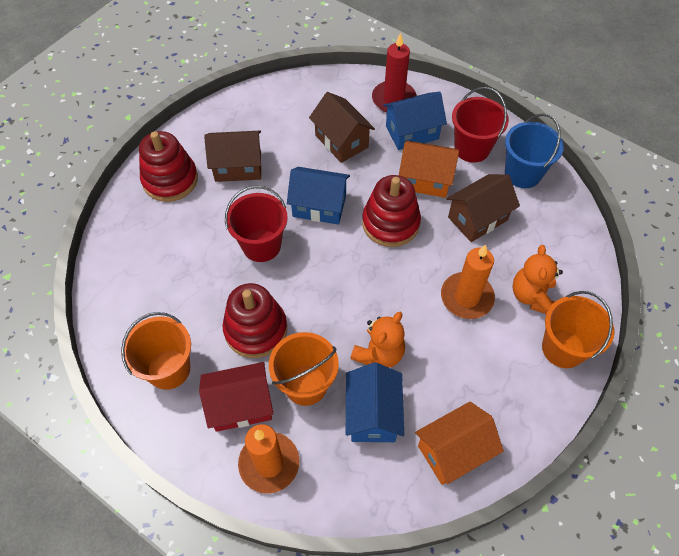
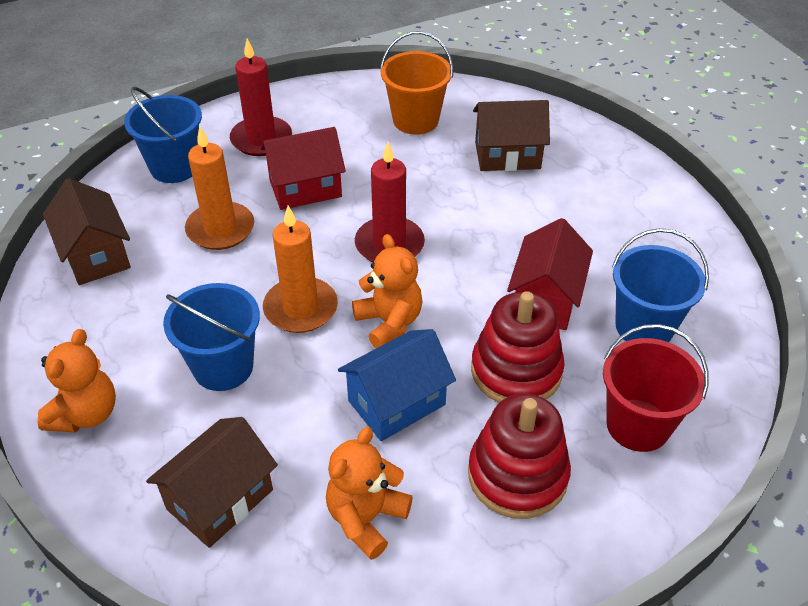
blue bucket: [505,114,564,188] = 1 -> [124,87,202,183] [163,283,260,391] [612,228,709,342] = 3
blue house: [287,167,350,224] [346,362,404,442] [383,92,447,150] = 3 -> [338,329,456,441] = 1
orange bucket: [121,312,191,390] [269,332,339,406] [542,291,614,368] = 3 -> [380,31,453,134] = 1
orange house: [399,141,459,198] [415,402,504,485] = 2 -> none = 0
orange teddy bear: [350,312,405,368] [512,245,563,314] = 2 -> [37,329,116,433] [326,427,413,560] [352,234,422,348] = 3
red bucket: [225,186,288,262] [452,87,509,163] = 2 -> [603,324,709,452] = 1
red candle: [372,33,416,113] = 1 -> [230,39,292,156] [355,142,425,263] = 2
red house: [199,362,274,432] = 1 -> [260,127,346,210] [507,218,593,330] = 2
red stacking toy: [139,131,198,202] [222,283,287,358] [362,175,421,247] = 3 -> [468,393,571,519] [471,291,565,403] = 2

